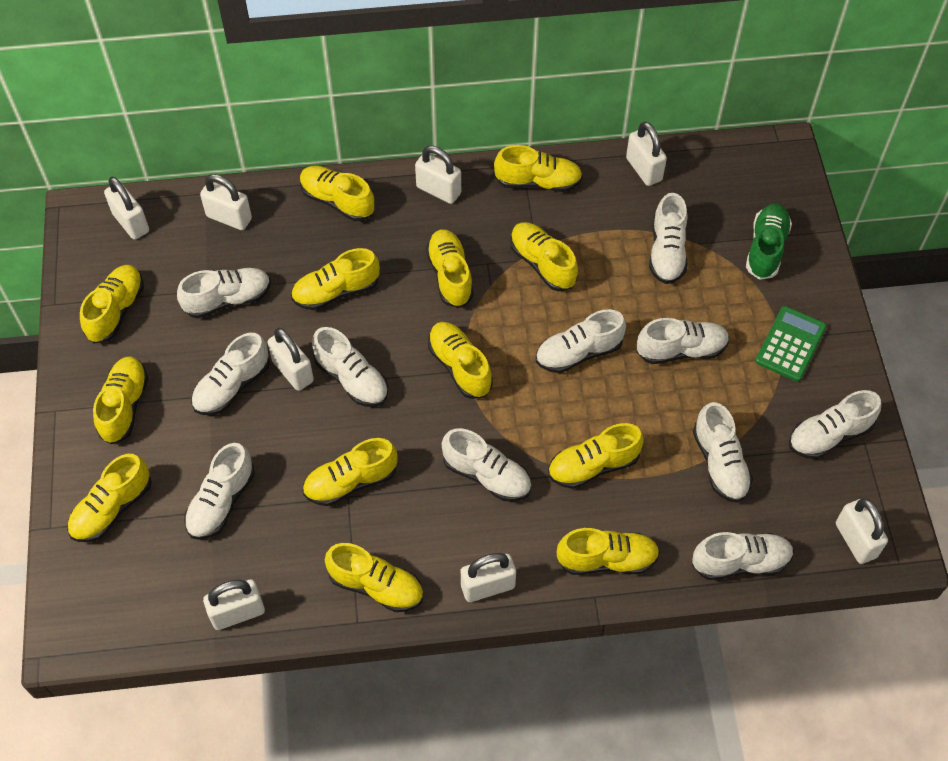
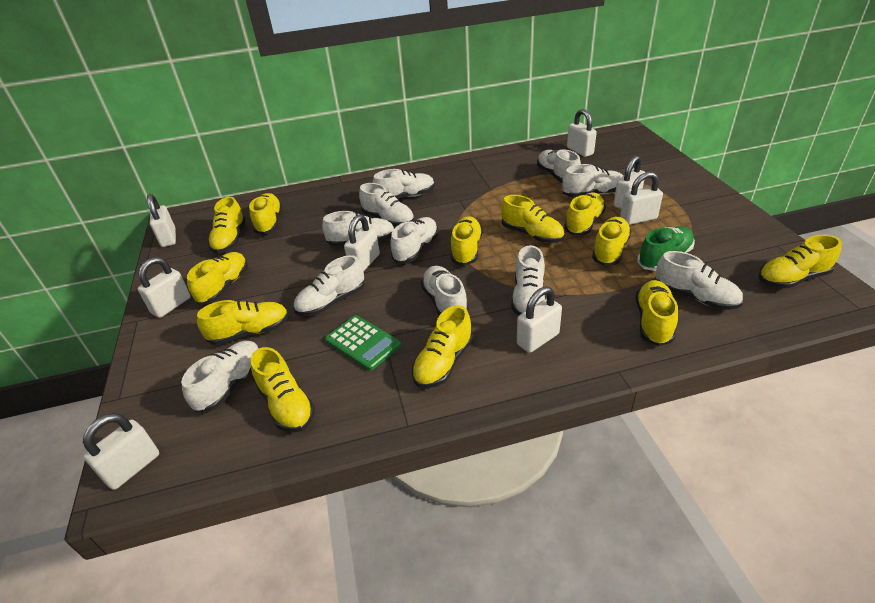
yellow shoe: [67,454,152,542] [80,265,144,344] [93,356,148,444] [291,248,380,310] [300,166,375,221] [302,438,398,506] [325,543,423,612] [426,229,473,308] [428,322,493,399] [494,145,583,192] [510,222,578,291] [548,423,644,489] [557,528,660,575] = 13 -> [187,252,248,305] [197,300,289,345] [208,197,246,254] [249,193,282,234] [251,347,315,432] [412,305,473,388] [451,216,483,266] [501,195,564,243] [564,193,606,236] [592,217,631,266] [636,280,678,346] [758,235,842,288] = 12

